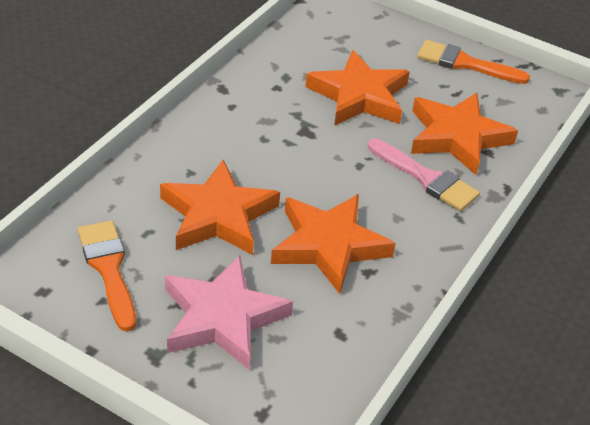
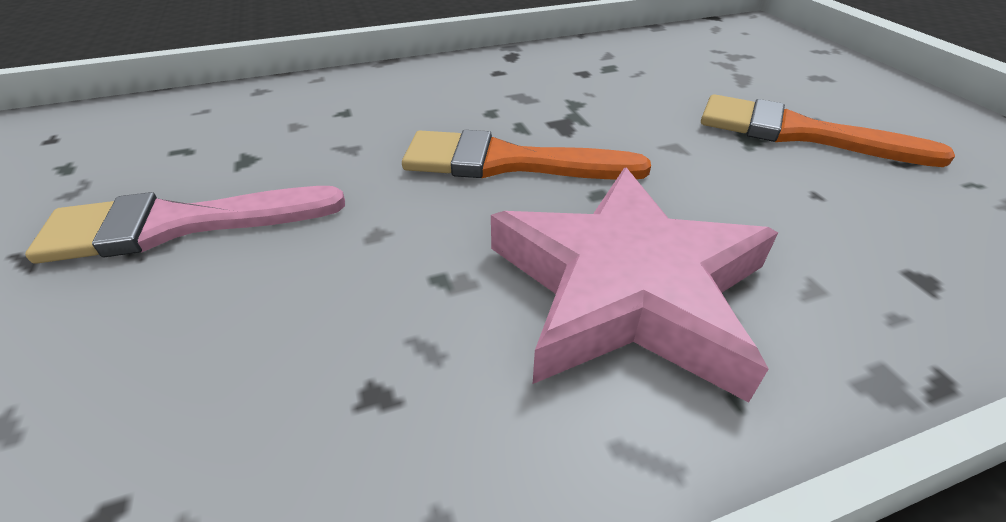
orange star: [160,160,280,255] [271,194,396,294] [305,50,410,126] [411,93,518,175] = 4 -> none = 0

